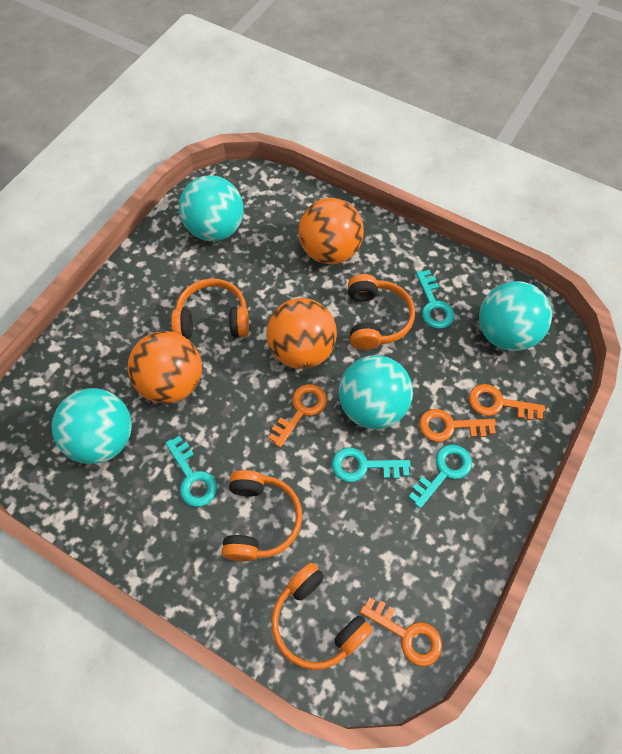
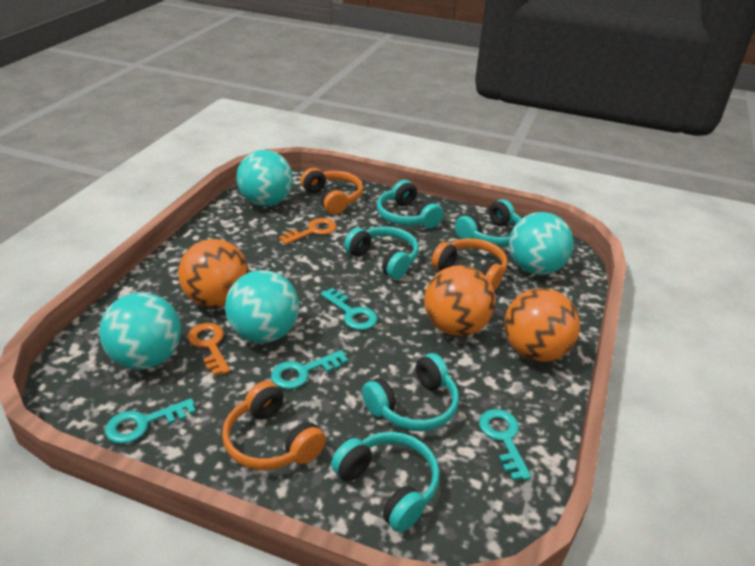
orange headphones: [171,278,249,339] [222,470,302,561] [271,563,373,670] [348,274,415,350] = 4 -> [222,381,326,470] [300,168,363,215] [432,238,508,291] = 3
orange key: [268,384,327,448] [360,598,442,667] [419,409,496,442] [469,384,545,421] = 4 -> [188,323,230,376] [279,218,337,245] = 2
turquoise headphones: none = 0 -> [331,432,440,532] [344,226,419,279] [362,353,459,431] [377,180,444,228] [455,199,522,247] = 5

